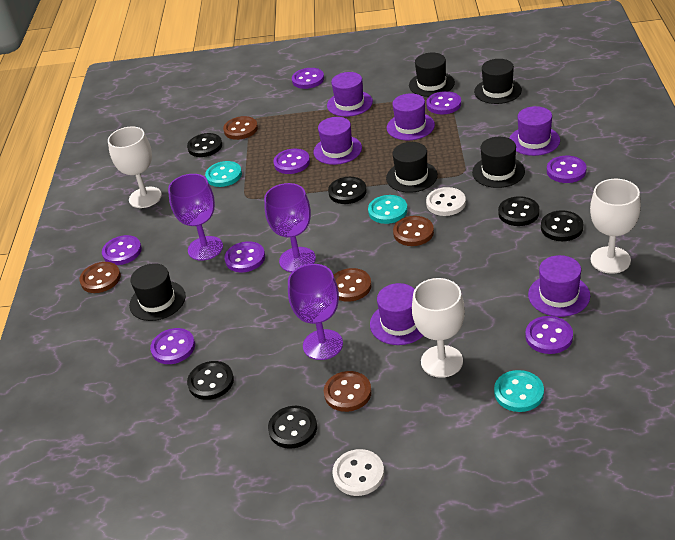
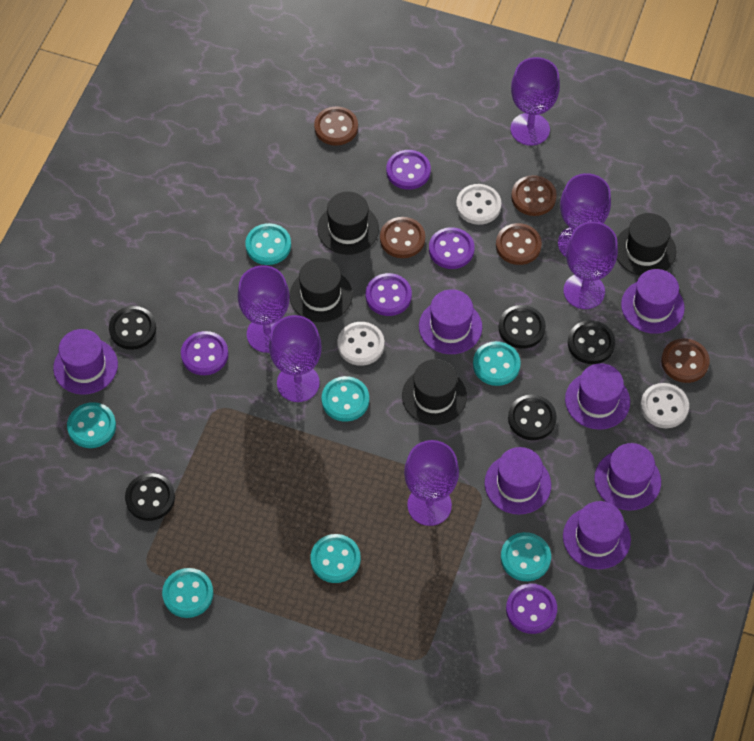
black button: [187,133,222,157] [187,361,234,400] [268,406,317,449] [328,177,366,204] [498,196,539,226] [541,210,583,241] = 6 -> [109,306,156,350] [125,473,175,521] [499,305,546,349] [508,395,557,440] [568,320,615,364] = 5
black hat: [129,263,186,321] [386,142,438,193] [409,53,455,97] [472,137,525,188] [474,59,522,104] = 5 -> [290,258,352,322] [317,191,379,255] [402,359,467,425] [617,213,676,276] = 4
purple button: [102,235,142,265] [150,328,195,364] [225,241,265,272] [274,149,310,174] [292,68,324,89] [426,91,461,114] [525,316,573,354] [547,156,586,183] = 8 -> [181,331,228,375] [366,273,412,316] [386,150,431,190] [429,227,474,269] [506,583,557,634] = 5
purple goblet: [168,174,223,261] [264,183,316,272] [288,264,343,360] = 3 -> [238,265,290,353] [269,315,322,402] [404,440,459,526] [510,57,560,146] [558,173,611,257] [563,222,618,309] = 6
purple hat: [314,117,362,165] [327,72,373,117] [370,283,424,345] [387,93,435,140] [509,106,560,156] [528,255,590,317] = 6 -> [53,329,118,395] [419,289,482,354] [485,447,551,515] [563,501,631,569] [565,363,630,430] [594,443,661,511] [621,269,685,334] = 7
turquoise button: [205,161,242,187] [368,195,408,224] [494,370,544,412] = 3 -> [67,402,116,448] [162,568,214,618] [245,223,291,265] [310,534,361,583] [321,376,369,422] [473,341,521,386] [501,532,551,581] = 7
white button: [332,449,384,496] [426,187,466,216] = 2 -> [338,322,384,366] [456,184,501,225] [640,383,689,428] = 3
white goblet: [108,126,162,208] [412,278,465,378] [590,179,641,274] = 3 -> none = 0

